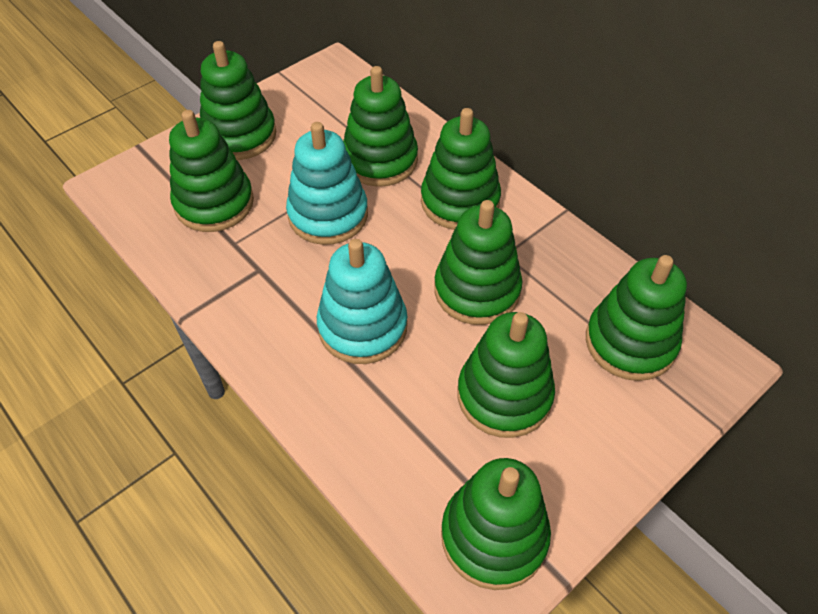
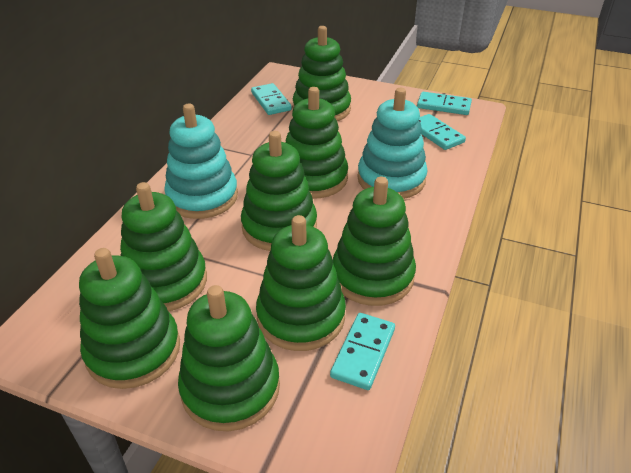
turquoise domino: none = 0 -> [251,83,292,115] [330,313,395,390] [417,92,472,115] [419,114,466,150] = 4

